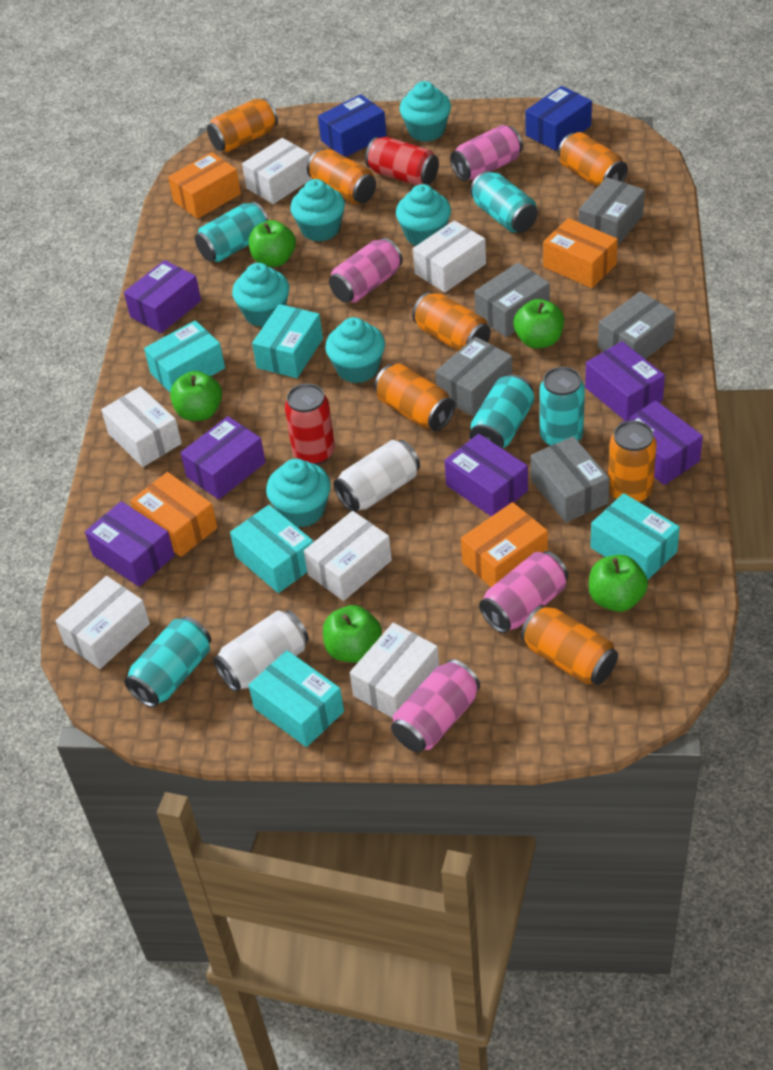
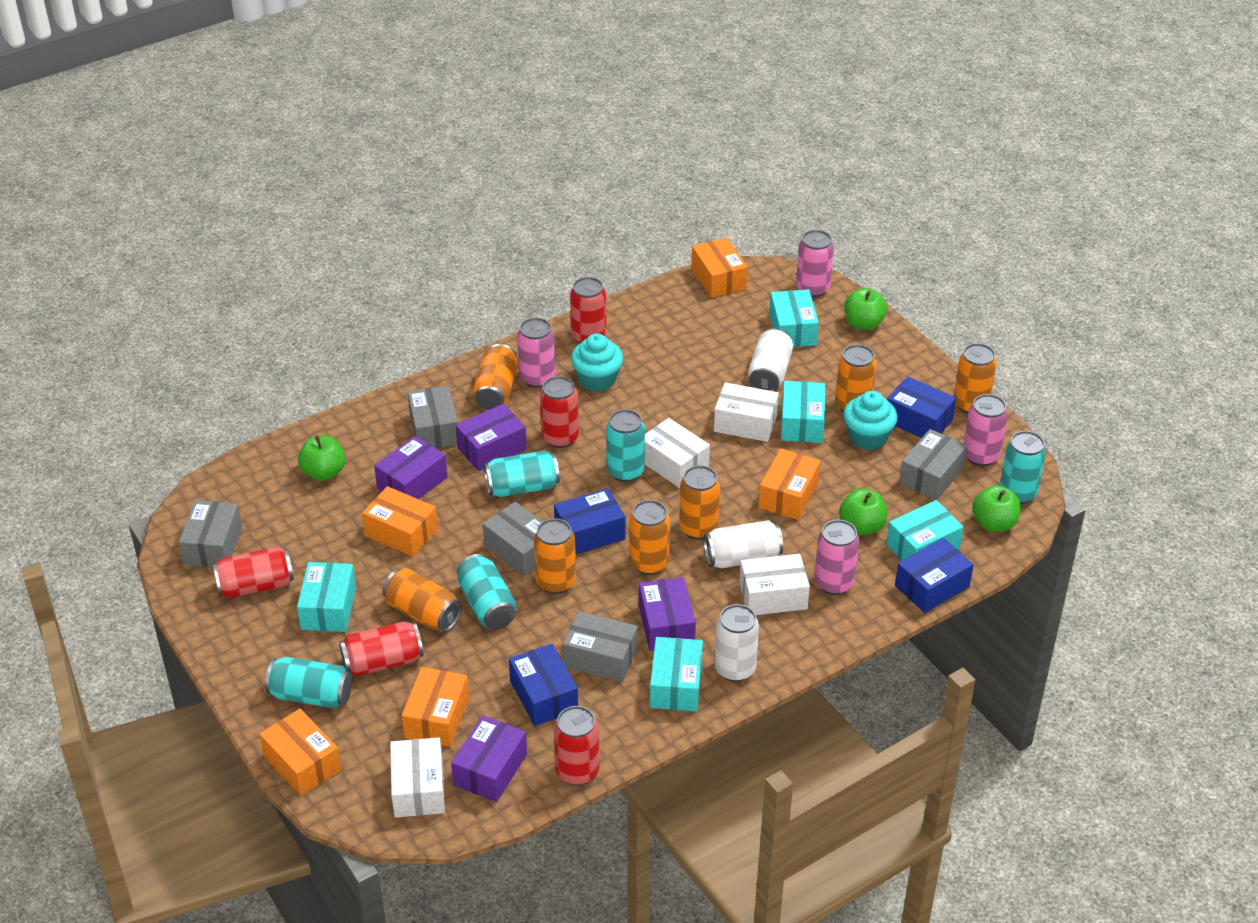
blue box: [318,94,387,157] [525,86,592,151] = 2 -> [509,644,578,726] [554,488,625,555] [887,376,956,438] [895,538,974,613] = 4
green apple: [170,371,222,421] [249,220,296,267] [323,605,382,663] [513,299,564,348] [589,555,648,612] = 5 -> [298,436,346,481] [839,488,887,535] [844,288,887,330] [972,485,1021,532] = 4
orange box: [130,472,218,557] [168,152,241,219] [461,502,548,587] [543,218,618,288] = 4 -> [259,709,342,796] [362,486,438,557] [402,667,469,747] [691,238,747,298] [759,449,821,520] = 5
purple box: [85,501,175,587] [124,260,201,333] [180,416,266,500] [444,434,528,516] [585,341,665,420] [620,400,703,485] = 6 -> [374,436,447,499] [451,715,527,802] [455,404,527,471] [639,577,696,651] = 4
red can: [285,383,335,465] [365,137,439,186] = 2 -> [212,546,294,598] [339,622,424,677] [540,376,579,448] [554,706,600,786] [570,277,607,344] = 5
turquoise cupcake: [232,263,289,327] [266,459,331,527] [290,179,345,242] [325,317,385,383] [396,184,451,246] [399,81,451,142] = 6 -> [571,334,623,391] [843,391,898,450] = 2
white box: [55,576,150,669] [101,386,182,467] [242,138,312,204] [304,511,392,601] [350,623,439,718] [413,220,486,292] = 6 -> [390,737,445,818] [645,418,710,488] [714,382,779,442] [739,554,810,615] = 4
white can: [213,610,309,692] [333,440,420,512] = 2 -> [704,520,783,568] [714,604,759,682] [748,329,793,391] = 3

